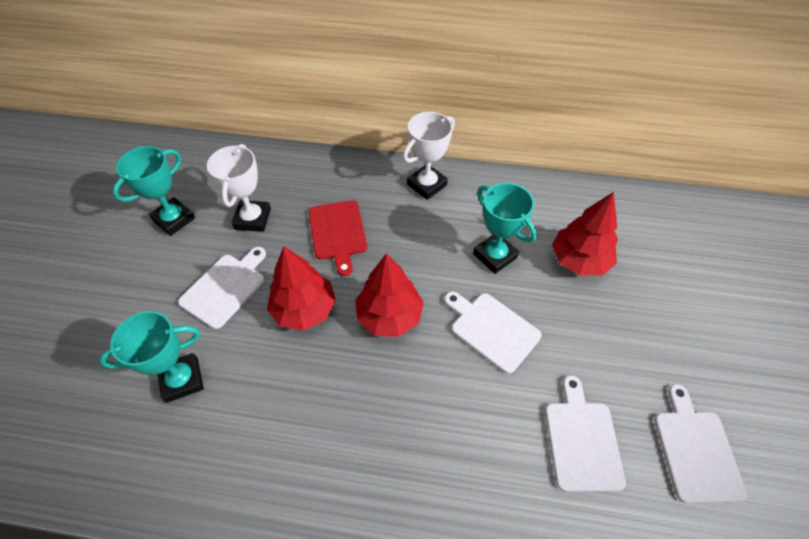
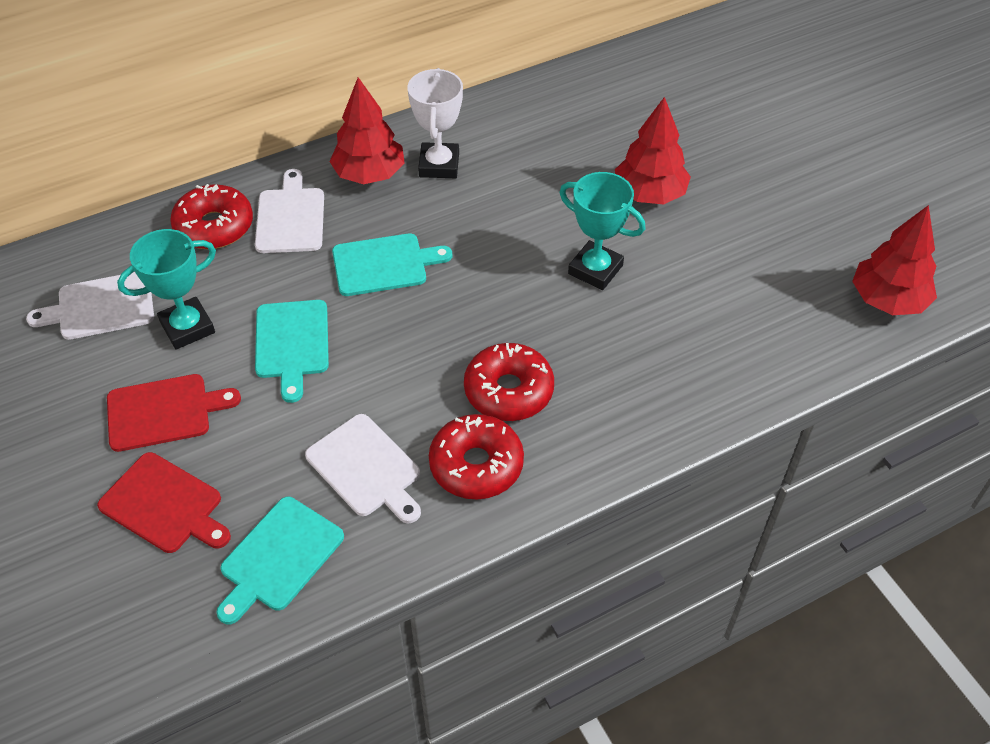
red cutting board: [309,200,367,276] = 1 -> [97,452,231,553] [107,374,241,452] = 2
red donut: none = 0 -> [170,184,253,249] [429,414,524,499] [464,343,554,421] = 3
turquoise cutting board: none = 0 -> [216,497,344,624] [255,300,329,403] [332,233,452,296] = 3
turquoise trophy: [99,311,204,403] [113,146,195,236] [473,183,537,274] = 3 -> [117,229,216,350] [559,172,645,290] = 2
white cutting board: [178,247,266,329] [444,292,542,374] [545,375,626,491] [654,384,747,503] = 4 -> [26,272,154,340] [255,169,324,253] [305,414,421,523] = 3
white trophy: [207,144,271,232] [403,112,455,200] = 2 -> [407,68,463,178] = 1

